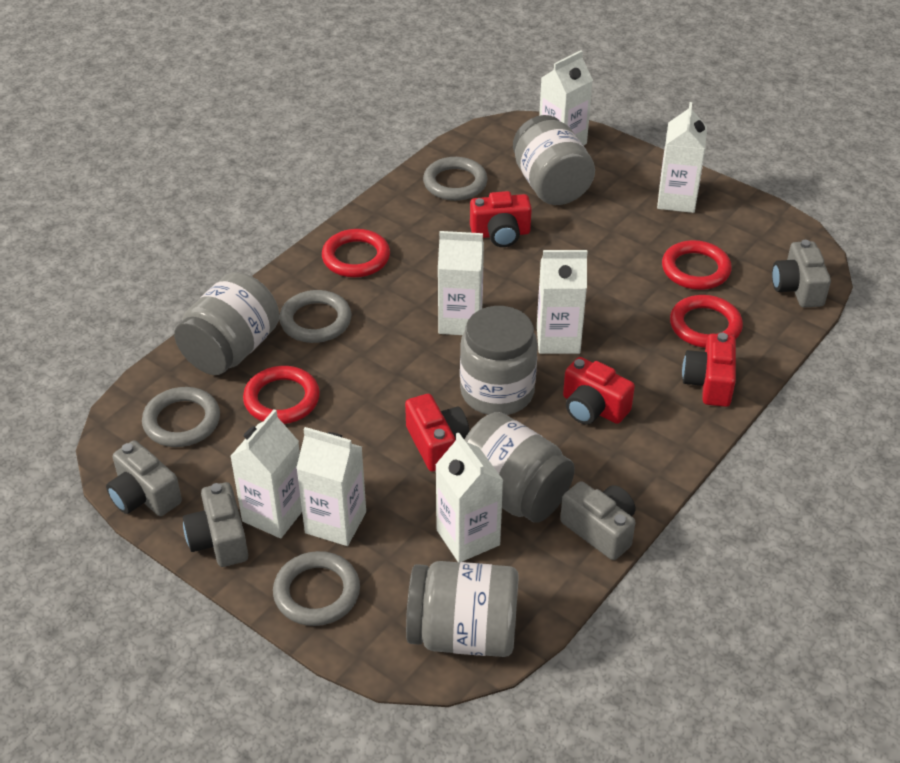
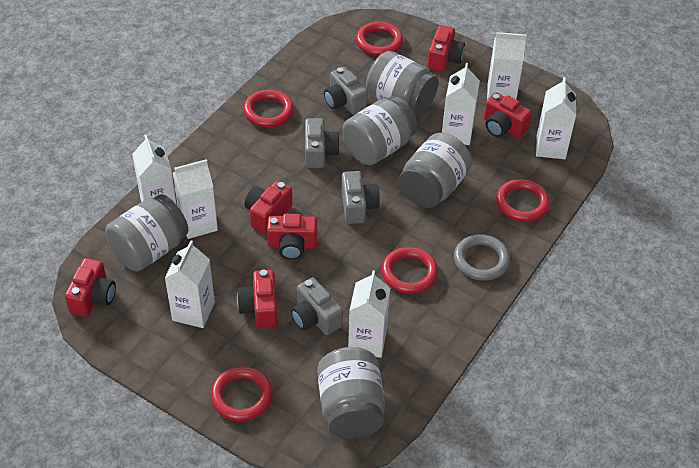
grey ring: [142,387,220,447] [273,551,360,626] [279,290,351,343] [423,157,487,201] = 4 -> [454,234,510,281] = 1
red camera: [405,394,470,472] [470,191,532,247] [563,357,635,424] [682,333,736,407] = 4 -> [65,258,116,317] [237,269,278,328] [244,181,292,234] [267,214,317,260] [428,25,465,72] [484,93,532,138] = 6
red ring: [243,366,320,424] [322,229,390,278] [662,240,732,290] [670,295,743,348] = 4 -> [210,366,273,421] [243,89,294,127] [356,22,403,56] [381,247,438,294] [496,179,550,222] = 5

